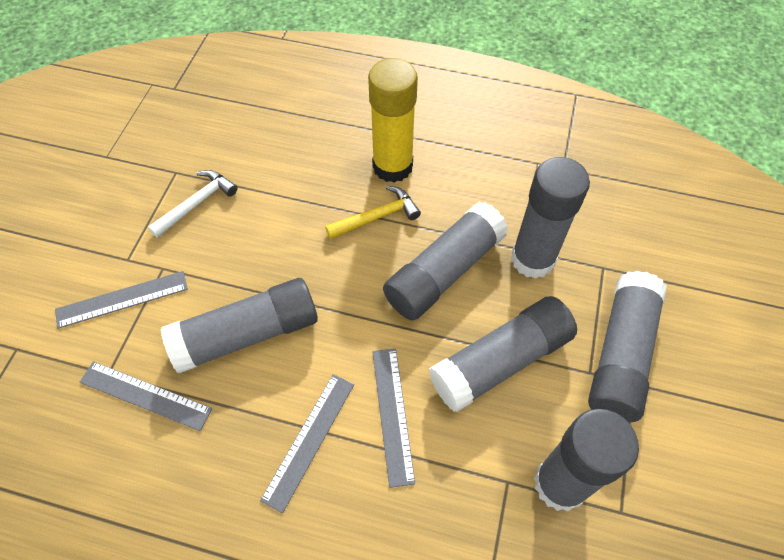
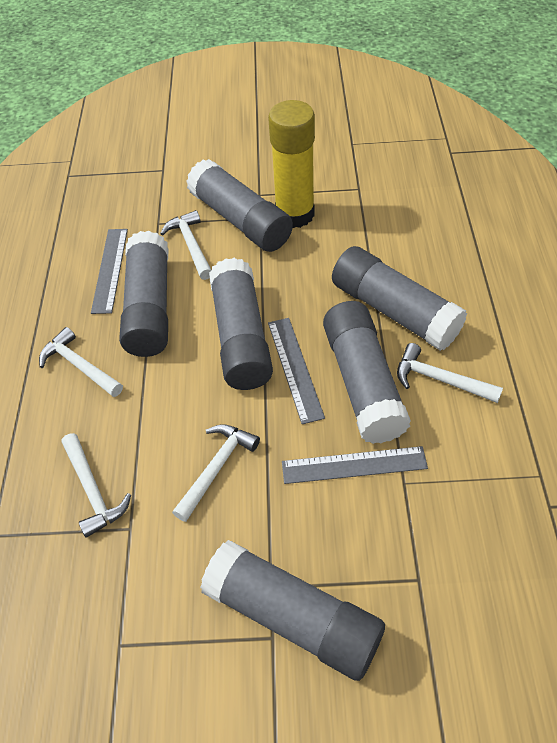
grey ruler: [55,271,188,329] [79,361,212,431] [260,374,354,513] [372,348,415,488] = 4 -> [91,229,128,314] [268,318,325,424] [282,446,428,484] = 3
white hammer: [148,170,238,238] = 1 -> [39,327,123,397] [62,433,131,538] [160,210,211,280] [172,424,260,522] [397,343,503,403] = 5
yellow hammer: [325,186,421,239] = 1 -> none = 0

